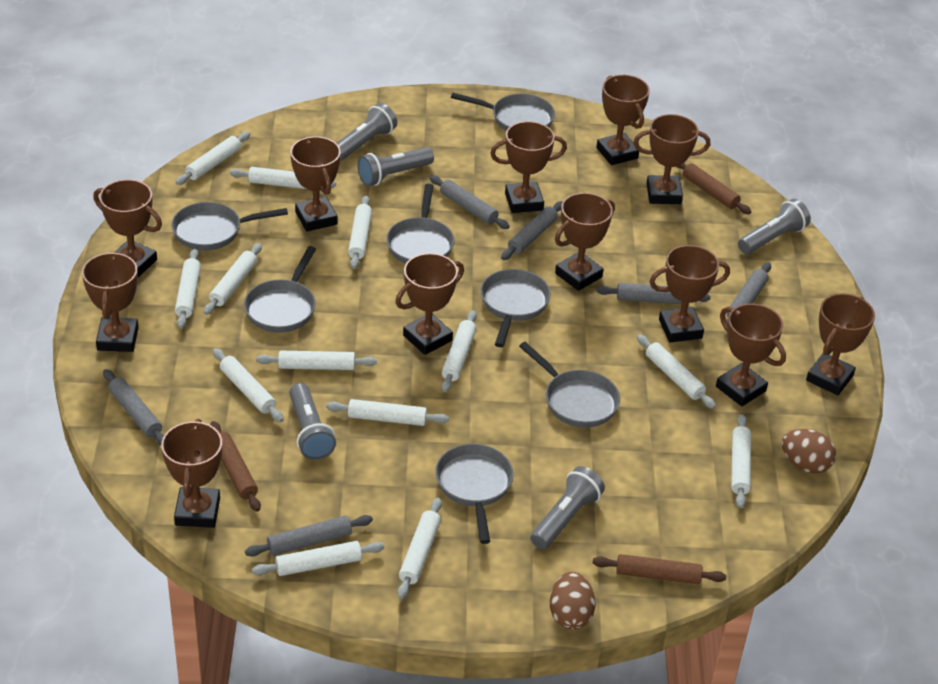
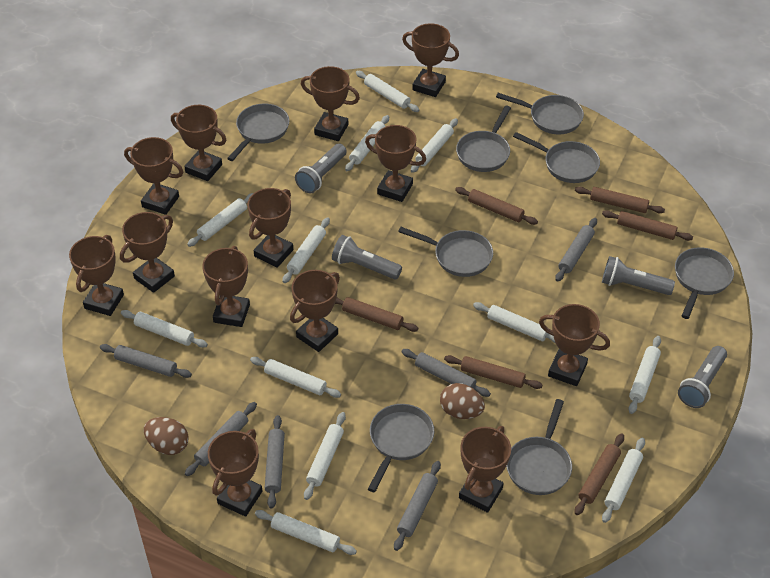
brown rolling pin: [211,421,261,511] [593,554,726,584] [676,163,751,214] = 3 -> [335,297,418,332] [444,355,542,389] [455,187,538,225] [575,187,665,213] [575,434,624,515] [602,210,693,241] = 6
brown trophy: [82,251,139,352] [93,179,162,277] [161,419,222,528] [290,136,341,232] [395,253,464,355] [490,121,567,213] [555,193,615,291] [596,75,650,165] [633,114,710,204] [649,245,730,342] [716,303,786,406] [806,293,875,395] = 12 -> [69,235,124,316] [120,212,175,293] [124,137,183,215] [171,105,226,181] [202,246,250,327] [208,429,262,517] [247,188,293,268] [290,270,340,352] [301,66,360,141] [365,125,426,202] [402,23,459,97] [459,426,511,513] [539,304,610,386] = 13
grey flashlight: [289,383,336,460] [337,103,397,161] [357,147,434,186] [530,466,605,549] [738,199,811,254] = 5 -> [295,144,347,193] [332,235,402,280] [602,256,675,295] [678,346,727,408] = 4
grey pan: [171,202,288,251] [244,246,316,333] [386,184,454,264] [435,444,514,544] [451,93,555,131] [481,269,551,347] [519,342,620,428] = 7 -> [227,104,289,161] [368,404,434,492] [398,227,493,277] [456,105,511,172] [496,93,584,135] [506,399,572,495] [513,132,600,183] [675,247,734,319] = 8
white rolling pin: [175,249,201,329] [176,132,250,185] [204,243,262,315] [213,348,284,422] [230,167,336,189] [252,541,384,576] [256,351,377,370] [326,399,449,426] [348,195,372,269] [398,498,442,599] [441,310,477,392] [637,334,716,409] [731,414,751,508] = 13 -> [121,310,208,348] [187,193,253,247] [250,357,341,398] [255,510,357,555] [282,217,330,283] [304,412,346,500] [345,115,389,171] [356,71,419,112] [411,118,458,173] [473,302,555,343] [602,438,645,523] [628,336,661,414] = 12

